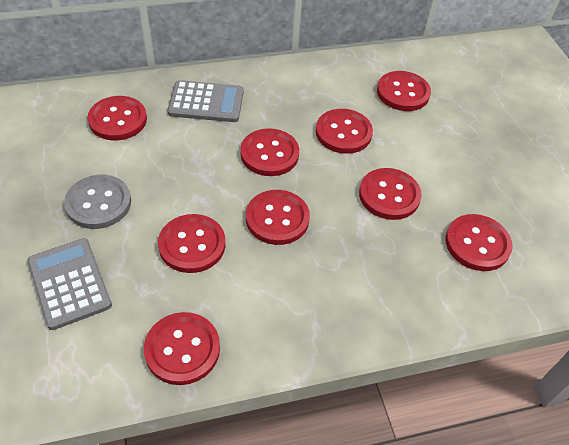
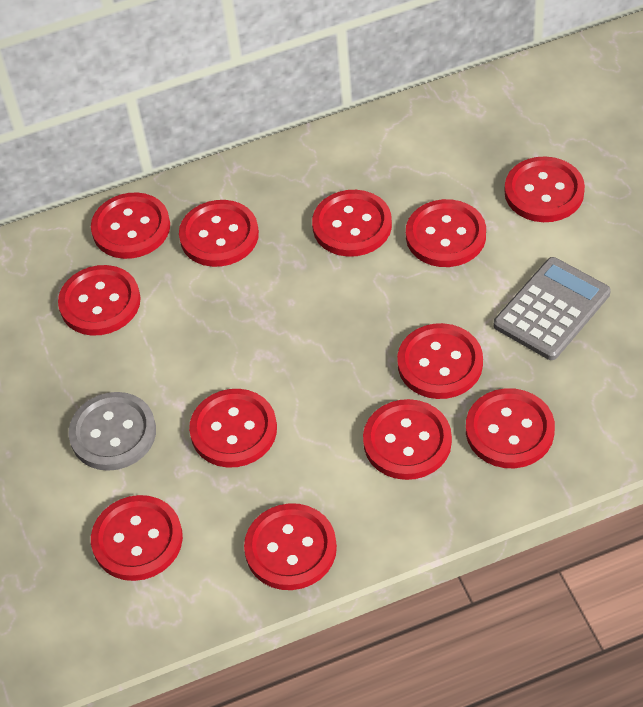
grey calculator: [27,238,112,330] [168,80,244,122] = 2 -> [494,257,611,360] = 1
red button: [87,96,147,140] [144,312,220,385] [158,214,225,273] [240,128,299,176] [246,190,310,245] [316,109,373,154] [359,168,422,220] [377,71,431,111] [445,214,513,271] = 9 -> [58,265,141,336] [91,192,170,259] [91,495,183,581] [179,200,259,267] [189,389,277,468] [244,503,337,590] [312,190,392,257] [363,399,452,480] [397,323,483,399] [406,199,486,267] [466,388,555,468] [504,157,585,222] = 12

